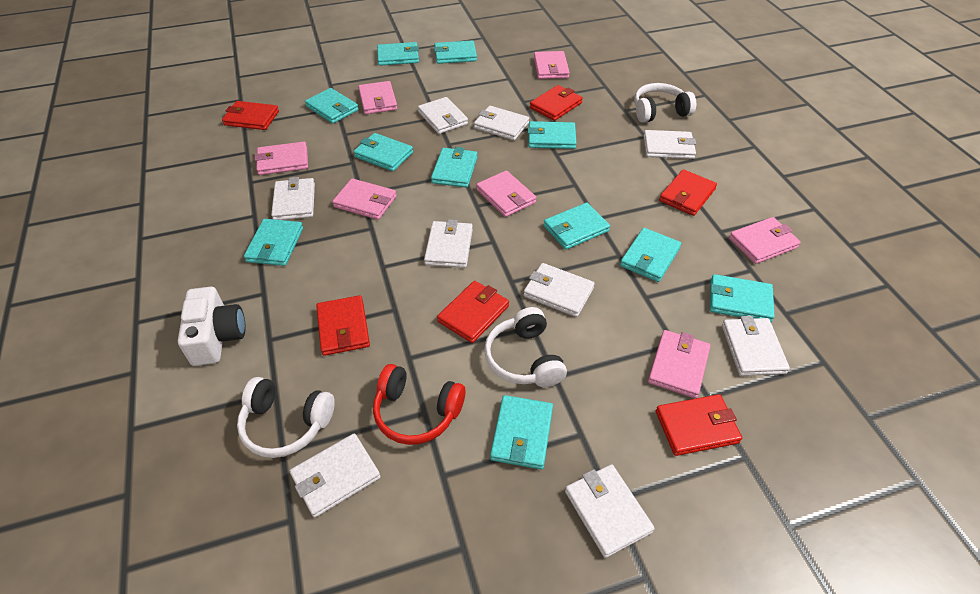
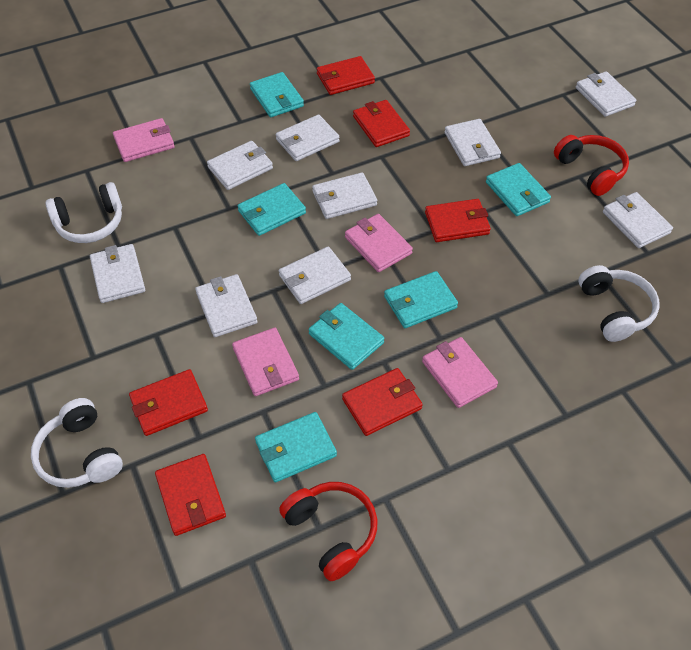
pink wallet: [255,142,308,175] [332,178,397,220] [358,81,397,114] [476,170,536,217] [534,51,570,79] [648,330,710,398] [729,217,801,264] = 7 -> [113,118,175,162] [232,328,299,396] [345,214,413,272] [422,337,498,408] = 4
red headphones: [373,364,465,445] = 1 -> [279,482,377,581] [554,135,629,196] = 2
turquoise wallet: [244,219,303,266] [305,88,359,124] [354,133,413,171] [377,42,419,66] [431,147,477,187] [434,40,477,64] [490,395,553,469] [528,121,576,149] [544,203,610,250] [620,228,681,282] [710,274,774,322] = 11 -> [237,183,306,236] [250,72,304,117] [255,412,337,482] [308,303,384,370] [384,271,458,328] [486,163,551,216] = 6
white camera: [178,287,246,366] = 1 -> none = 0

